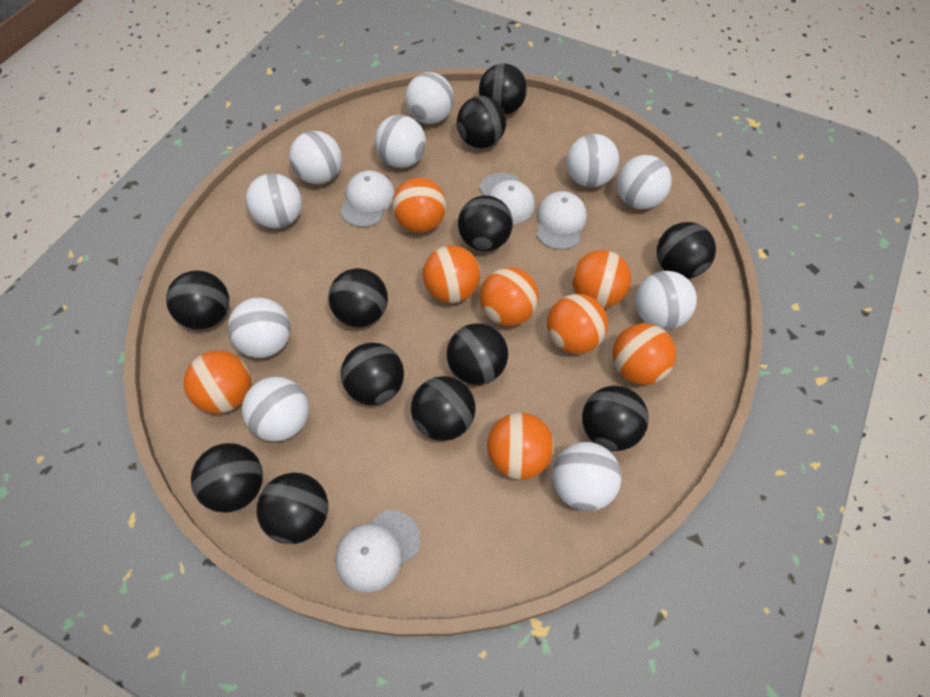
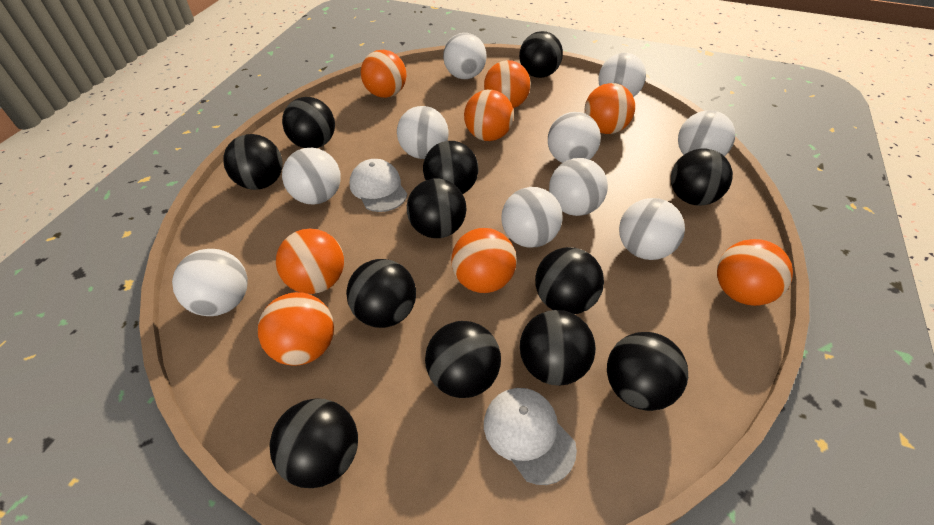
white cap: [335,510,420,593] [340,170,395,227] [479,172,535,224] [536,191,587,250] = 4 -> [350,159,407,212] [484,388,577,485] = 2

